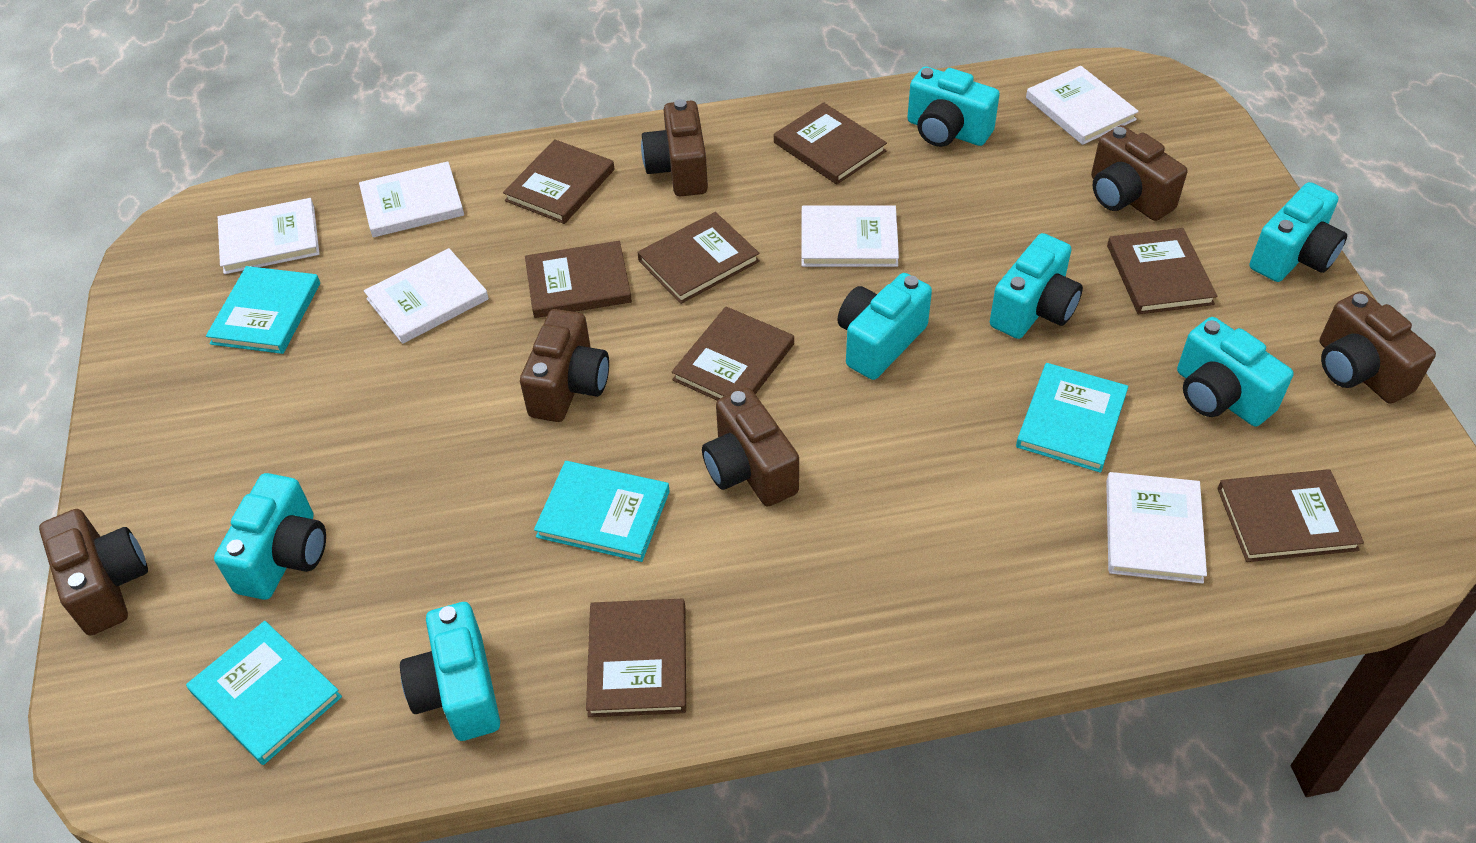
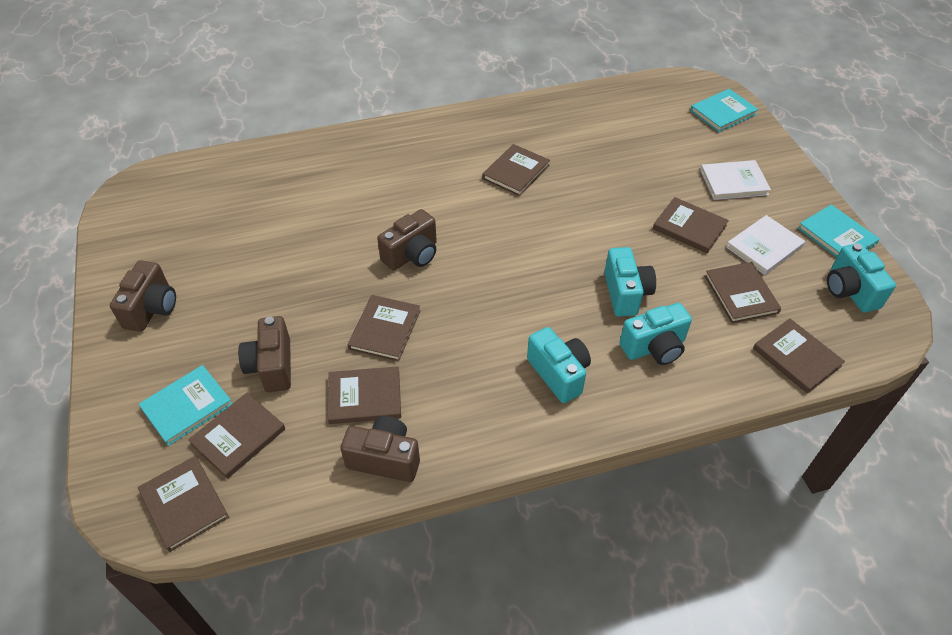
brown camera: [39,509,148,636] [520,309,609,422] [641,99,708,197] [702,388,799,507] [1091,125,1187,221] [1320,291,1436,404] = 6 -> [110,260,176,332] [238,316,291,392] [340,416,420,482] [377,209,437,271] = 4
turquoise book: [186,621,342,765] [206,266,320,354] [534,461,670,562] [1016,363,1128,473] = 4 -> [139,365,233,446] [690,89,759,132] [798,204,880,257] = 3
turquoise camera: [214,473,326,600] [400,602,500,741] [837,273,932,380] [907,67,1000,147] [990,233,1083,339] [1177,317,1294,427] [1249,182,1347,282] = 7 -> [527,327,591,403] [604,247,656,317] [619,303,692,365] [827,243,896,312] = 4
white book: [218,198,320,274] [359,161,464,237] [364,248,489,344] [801,205,899,267] [1026,66,1139,145] [1106,472,1207,584] = 6 -> [700,160,771,200] [726,215,805,275] = 2

